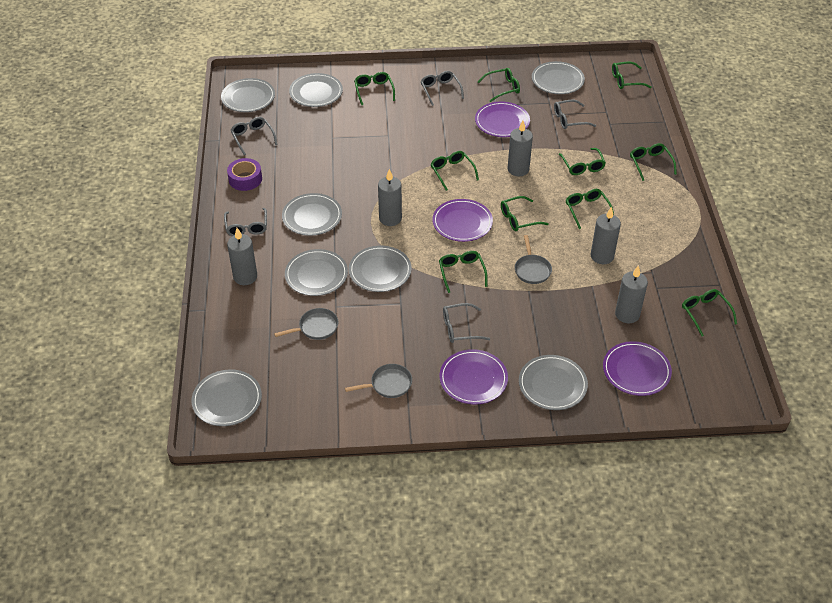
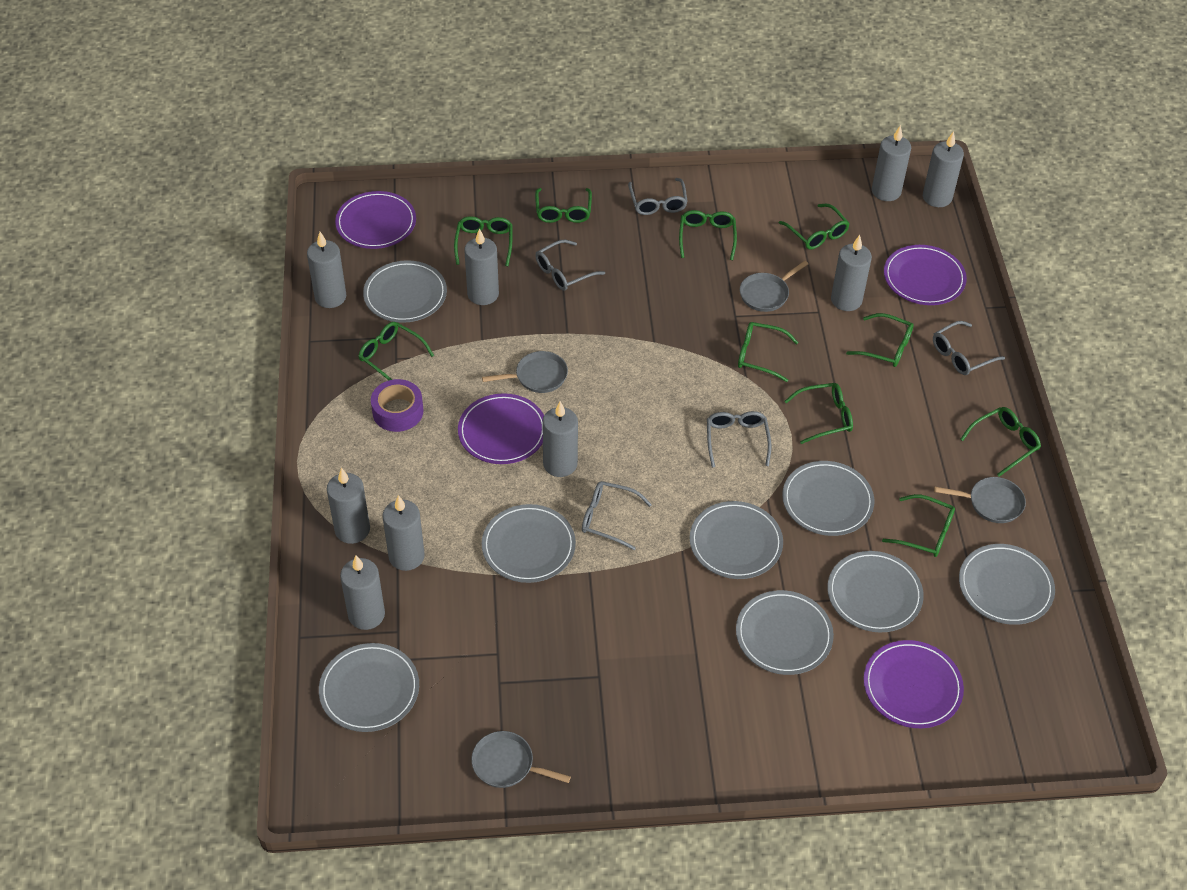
grey candle: [227,228,257,285] [378,169,402,226] [508,120,533,177] [591,206,621,264] [615,265,648,323] = 5 -> [307,232,346,308] [327,468,370,544] [340,555,385,630] [383,495,425,571] [464,228,499,305] [542,401,578,477] [831,235,872,311] [872,125,911,201] [923,131,964,207] = 9
grey pan: [274,308,338,340] [345,364,412,398] [515,235,552,284] = 3 -> [471,731,571,788] [482,351,568,393] [740,261,808,312] [934,477,1026,523] = 4

